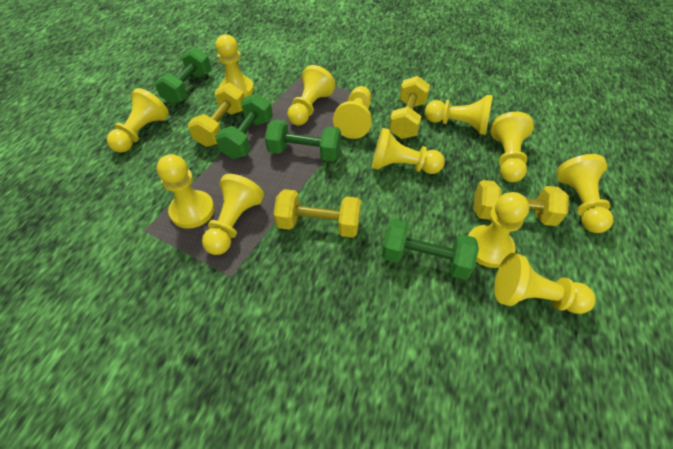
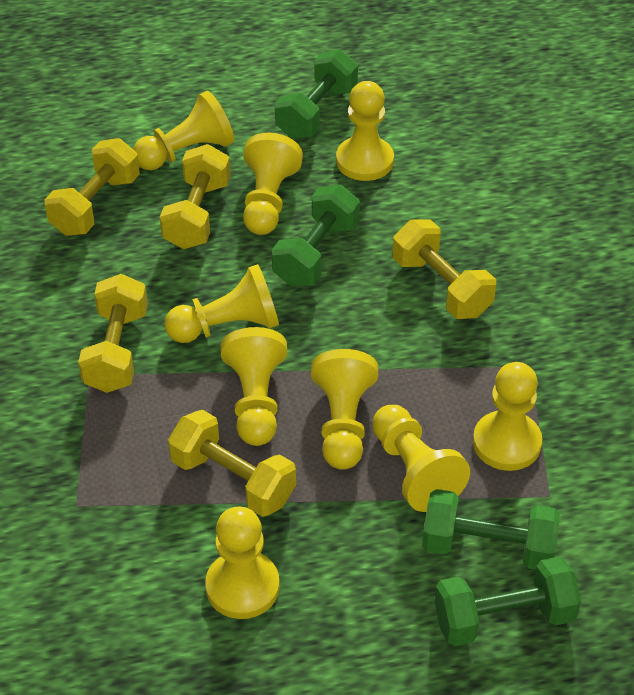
yellow dumbbell: [188,83,245,147] [273,189,361,238] [389,76,430,139] [473,180,569,226] = 4 -> [44,138,140,236] [78,274,148,393] [160,144,231,249] [168,410,296,517] [393,219,496,319] = 5
yellow pawn: [107,88,169,153] [156,154,215,229] [202,174,264,255] [216,34,254,97] [287,65,336,126] [333,86,372,139] [372,128,445,174] [425,95,493,135] [468,192,529,268] [491,112,534,182] [494,253,596,314] [556,154,613,233] = 12 -> [133,91,234,170] [164,264,279,343] [205,507,280,619] [221,327,287,446] [243,133,303,235] [311,349,378,470] [336,81,394,181] [372,405,470,512] [473,362,542,471] = 9

